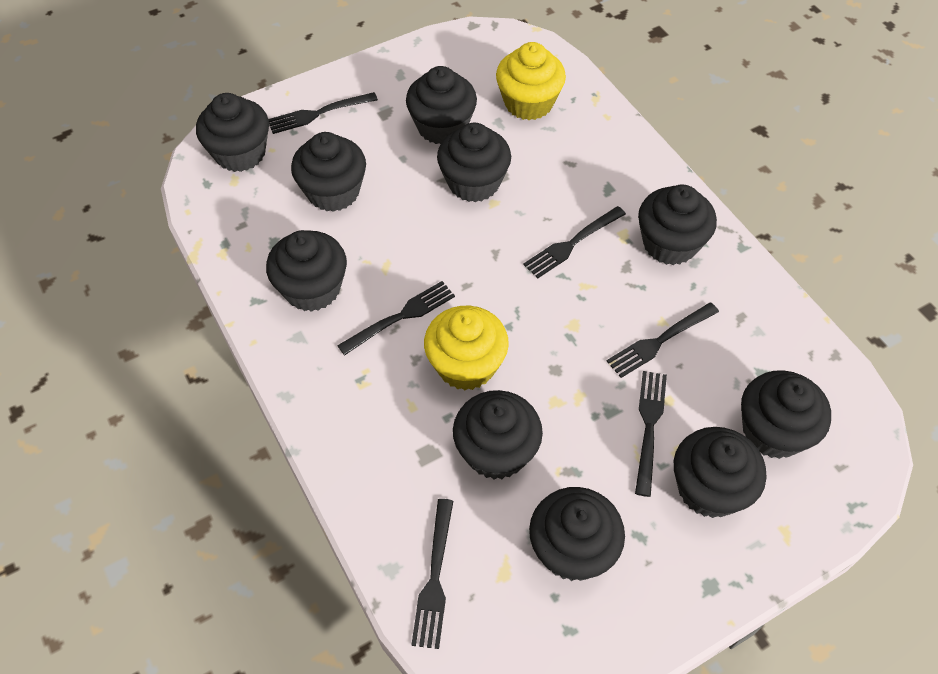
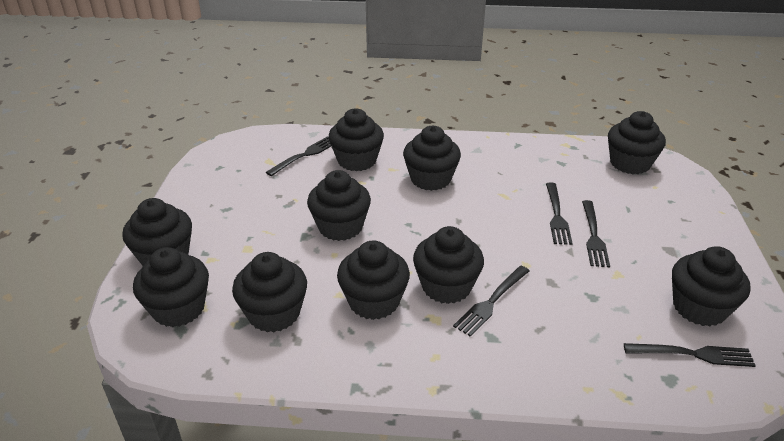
black fork: [269,92,378,134] [337,281,455,355] [411,499,453,649] [523,206,626,279] [607,302,719,378] [635,371,667,497] = 6 -> [266,136,331,176] [453,266,530,337] [546,182,573,245] [582,200,610,267] [624,343,756,367] = 5
yellow cupcake: [424,306,509,390] [496,42,566,120] = 2 -> none = 0

